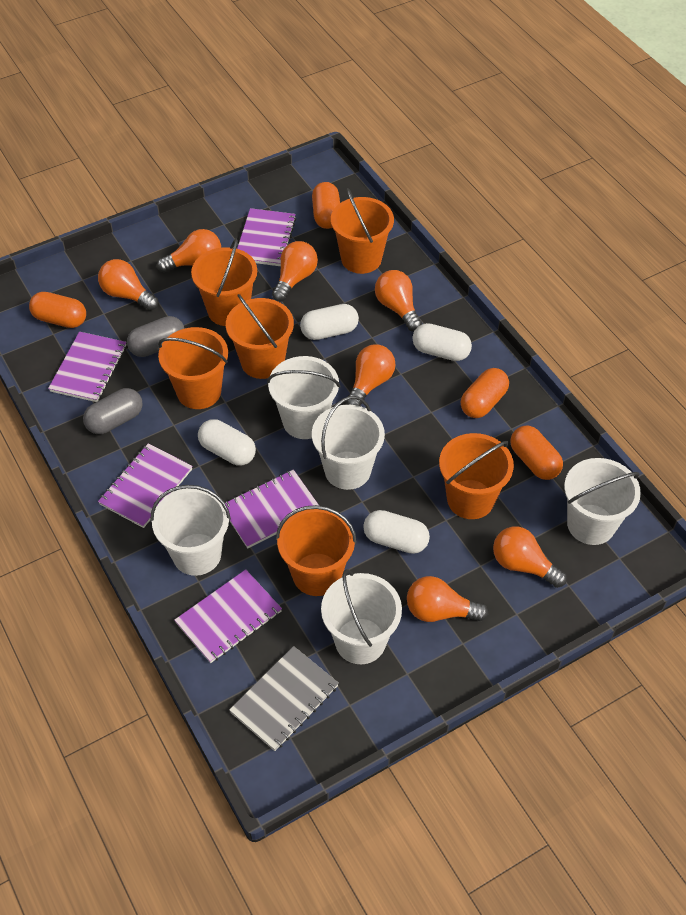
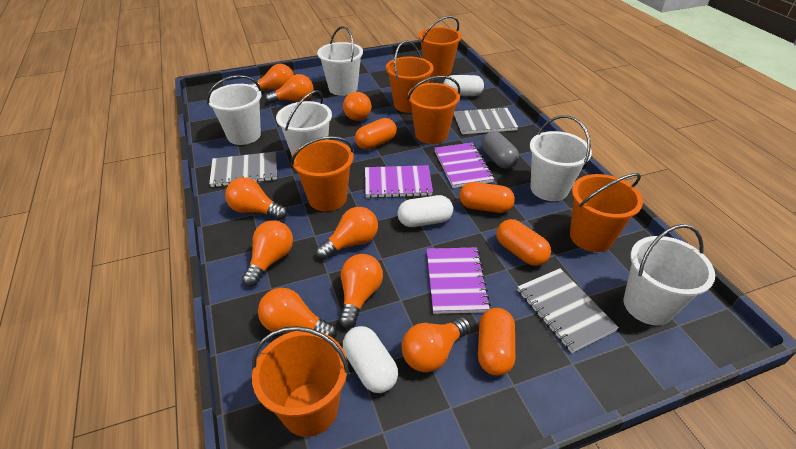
grey capsule: [83,388,143,434] [127,316,185,357] = 2 -> [481,131,519,169] = 1
grey notebook: [229,646,339,751] = 1 -> [209,152,277,187] [454,107,518,134] [518,268,619,353] = 3
orange light bulb: [98,259,158,311] [157,229,221,272] [272,241,318,302] [346,344,395,406] [375,270,422,332] [407,576,488,622] [493,526,567,588] = 7 -> [225,177,287,220] [242,220,293,287] [249,64,294,90] [258,288,337,339] [265,74,313,104] [316,207,378,260] [339,254,383,328] [343,92,371,121] [402,317,471,372] = 9
purple notebook: [48,332,126,402] [98,443,192,528] [175,569,282,663] [225,470,319,548] [237,208,296,266] = 5 -> [365,165,433,198] [426,247,491,314] [434,143,494,188] = 3
white capsule: [198,419,256,466] [300,304,359,340] [363,510,430,554] [412,323,472,361] = 4 -> [343,326,398,393] [398,195,453,227] [443,75,484,96] = 3

